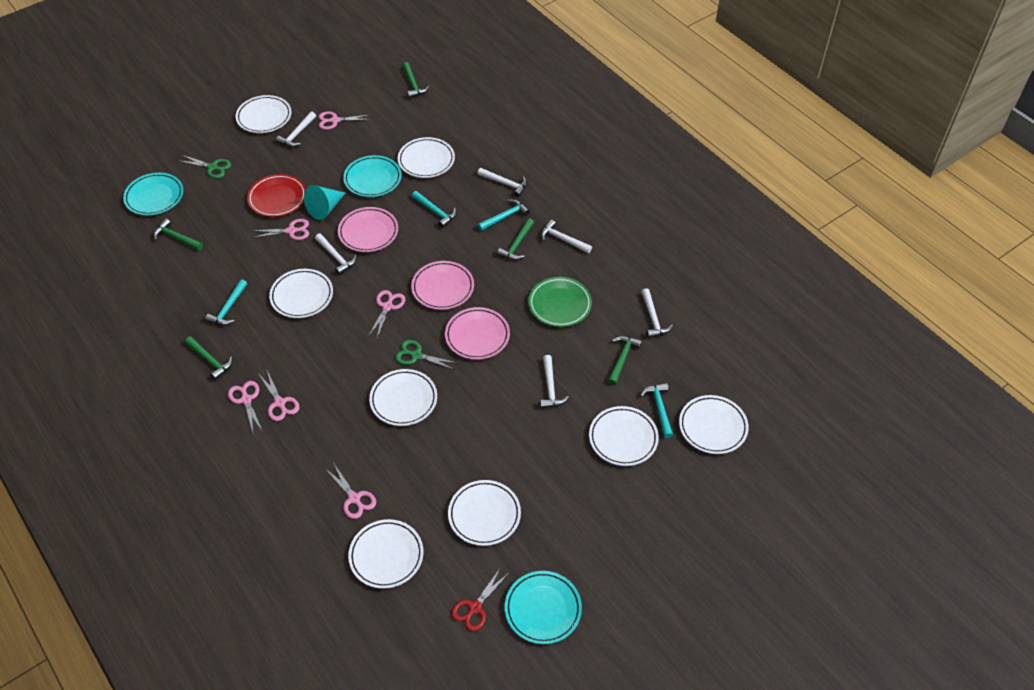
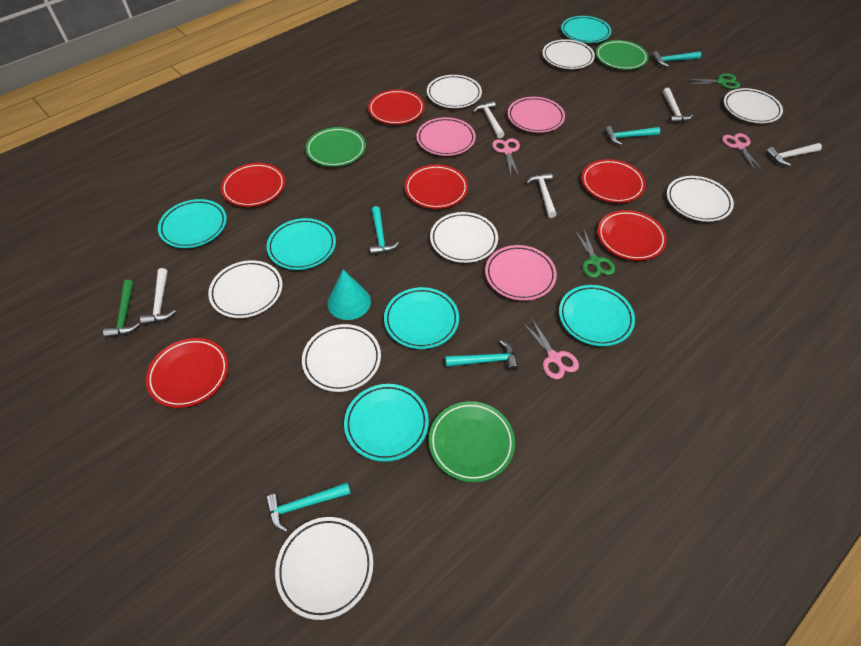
green hammer: [153,219,203,250] [185,336,233,380] [402,62,429,98] [497,218,534,260] [608,336,642,385] = 5 -> [103,280,140,338] = 1
green plate: [528,277,592,327] = 1 -> [305,127,366,167] [429,401,515,482] [596,40,649,70] = 3
pink scissors: [228,381,263,432] [252,219,309,240] [259,371,299,421] [319,111,371,130] [326,464,376,519] [368,290,405,338] = 6 -> [492,138,520,176] [522,319,579,379] [722,133,763,171] = 3
red plate: [247,174,306,217] = 1 -> [146,338,228,408] [221,163,285,207] [368,89,425,125] [405,165,468,209] [581,159,646,203] [597,210,667,261] = 6
red scissors: [451,567,509,631] = 1 -> none = 0
turquoise hammer: [205,279,247,325] [412,191,457,228] [478,199,530,231] [640,383,673,438] = 4 -> [266,482,351,532] [370,206,399,256] [445,340,518,371] [605,126,660,145] [652,51,701,67] = 5
turquoise plate: [123,173,183,216] [343,155,402,197] [505,571,582,644] = 3 -> [158,199,227,248] [267,218,336,270] [344,384,429,462] [384,287,459,349] [559,285,635,346] [561,16,611,43] = 6
white hammer: [276,111,316,147] [315,233,357,275] [477,168,527,197] [540,355,569,408] [541,220,592,253] [641,288,673,338] = 6 -> [140,268,176,325] [473,101,505,138] [526,173,557,218] [663,88,693,124] [766,143,822,166] = 5

